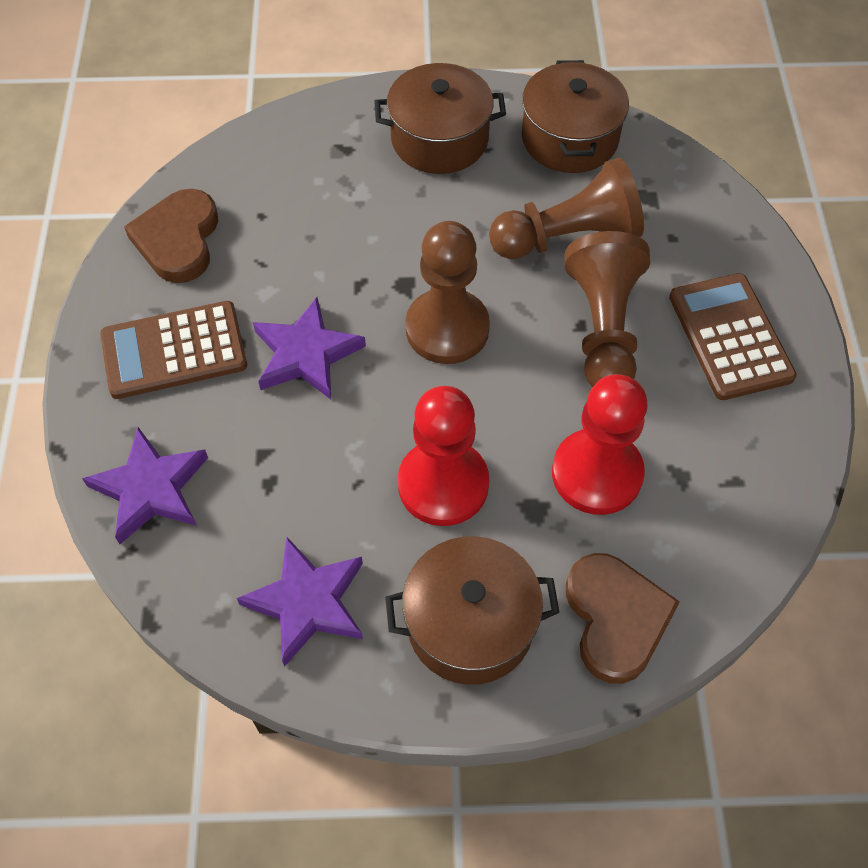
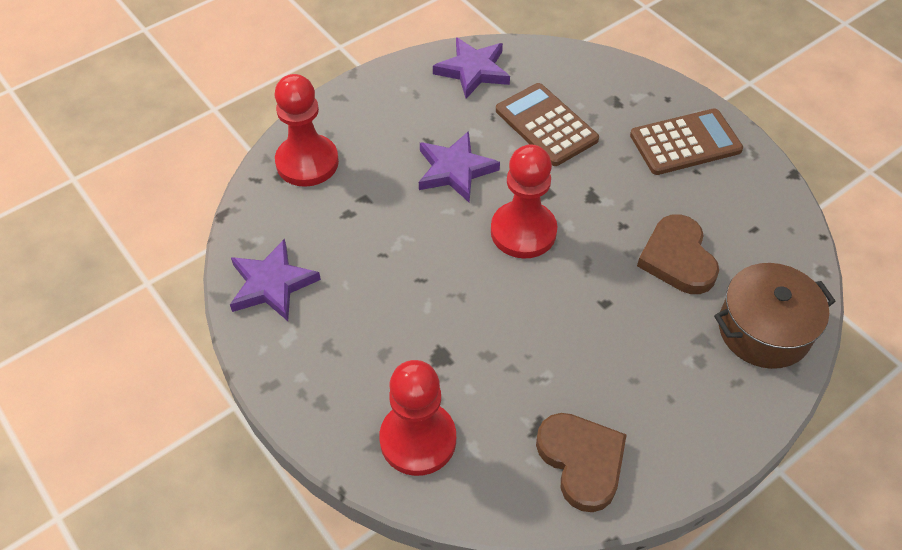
brown pawn: [405,221,490,364] [489,157,644,259] [564,231,650,387] = 3 -> none = 0
brown pot: [374,63,506,174] [385,536,560,685] [522,60,629,173] = 3 -> [714,263,836,369] = 1
red pawn: [398,386,489,526] [552,374,648,515] = 2 -> [275,74,339,187] [379,360,456,476] [491,144,557,259] = 3

